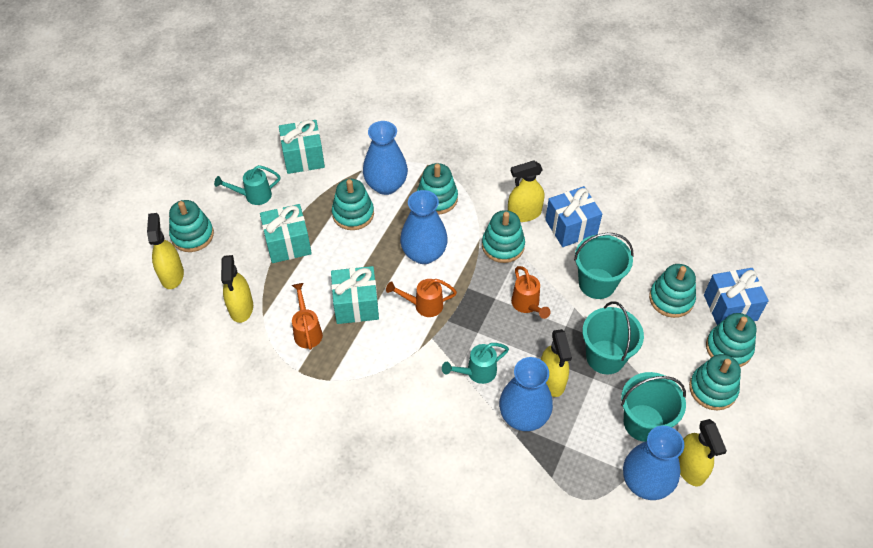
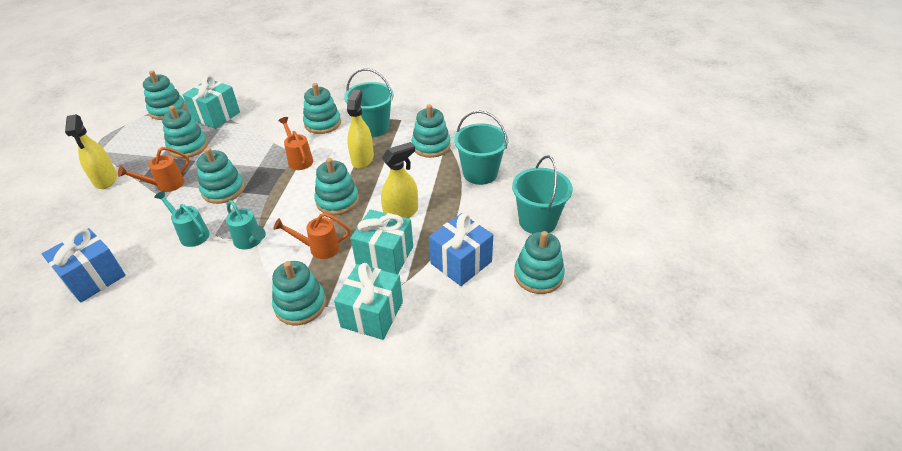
blue vase: [363,121,408,195] [400,190,448,264] [499,357,553,431] [623,426,684,500] = 4 -> none = 0
turquoise stacking toy: [169,200,214,252] [332,179,374,230] [417,163,458,214] [482,210,525,263] [649,264,696,318] [689,354,741,410] [706,313,757,367] = 7 -> [143,70,186,120] [162,106,208,158] [197,147,245,204] [272,261,326,325] [303,83,341,134] [314,158,359,215] [412,104,451,158] [514,231,565,294] = 8
yellow spray bottle: [147,213,184,289] [221,255,253,323] [508,161,544,222] [541,329,572,397] [678,419,727,486] = 5 -> [65,114,117,189] [347,90,374,169] [381,142,418,218] = 3

